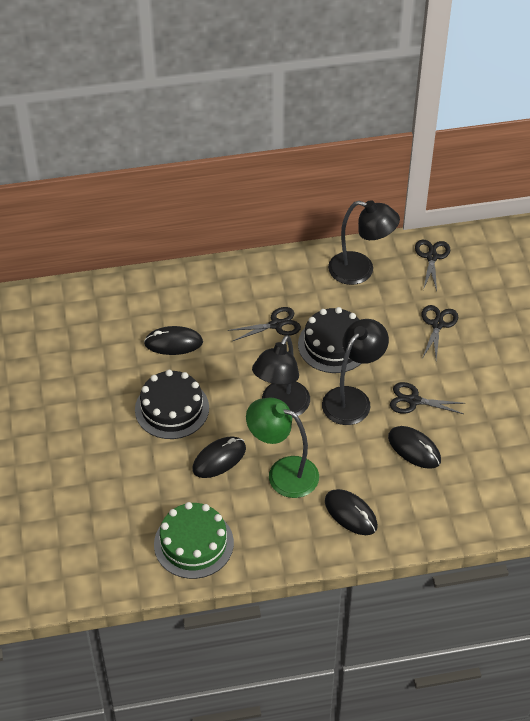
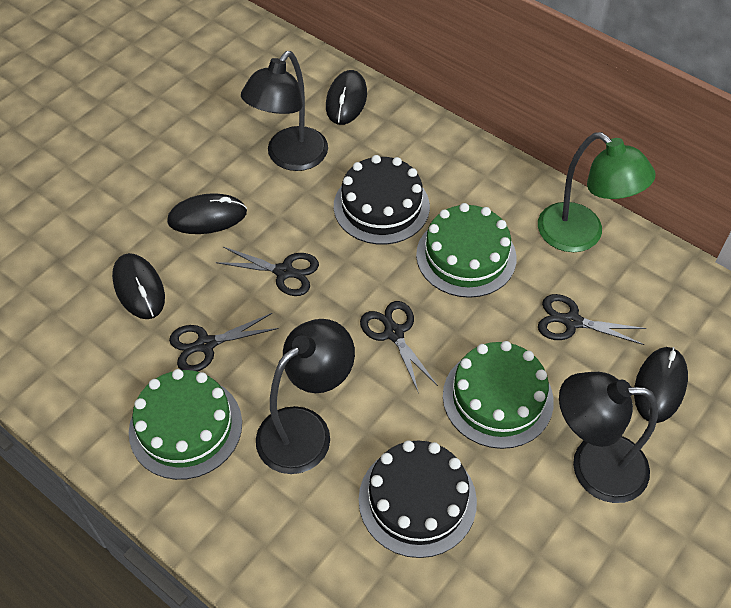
green cake: [154,502,234,579] = 1 -> [129,369,242,480] [416,203,516,298] [443,341,554,449] = 3

